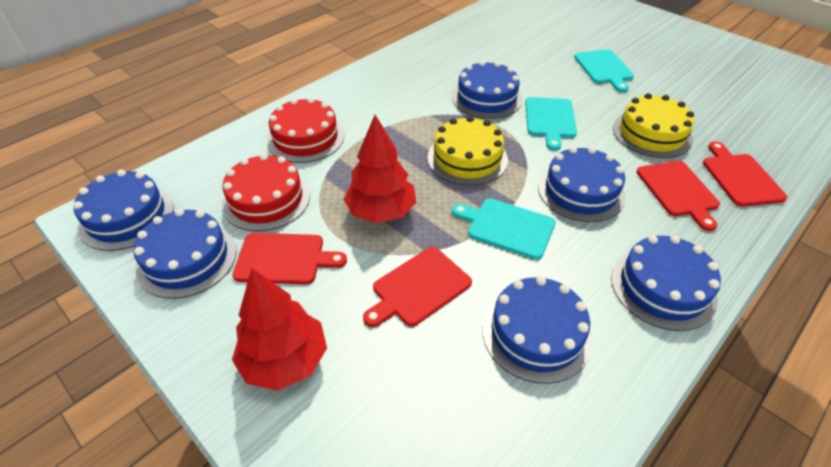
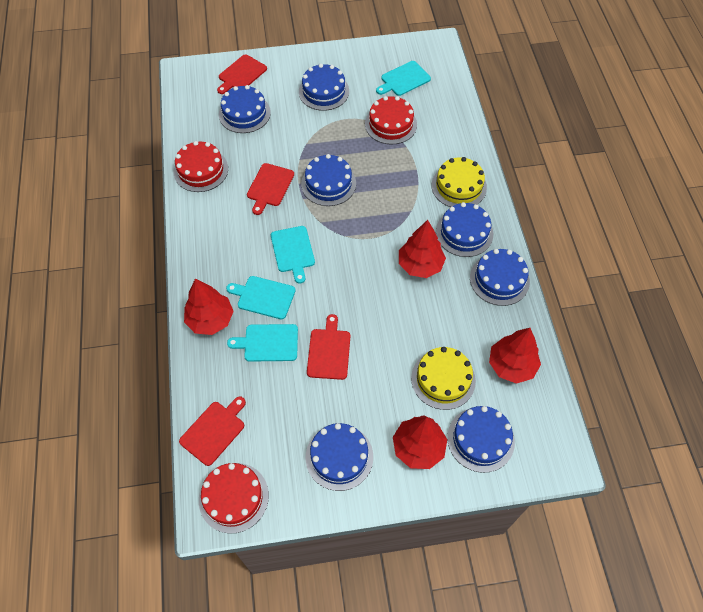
blue cake: [73,170,174,251] [134,209,237,299] [452,61,523,119] [482,276,592,384] [538,147,626,222] [611,235,721,331] = 6 -> [219,85,271,133] [299,64,349,111] [301,154,356,206] [306,423,373,491] [436,202,493,257] [447,406,515,473] [470,249,530,306] = 7
red cake: [222,154,310,231] [266,97,344,163] = 2 -> [174,141,228,192] [199,463,269,534] [365,96,417,144] = 3
red tree: [232,268,327,391] [343,115,416,223] = 2 -> [184,278,234,335] [393,415,447,469] [399,220,446,278] [489,328,541,384] = 4
turquoise cutting board: [452,198,556,260] [525,97,577,150] [574,49,634,92] = 3 -> [226,276,296,319] [227,324,298,362] [271,226,315,283] [376,61,431,96] = 4

